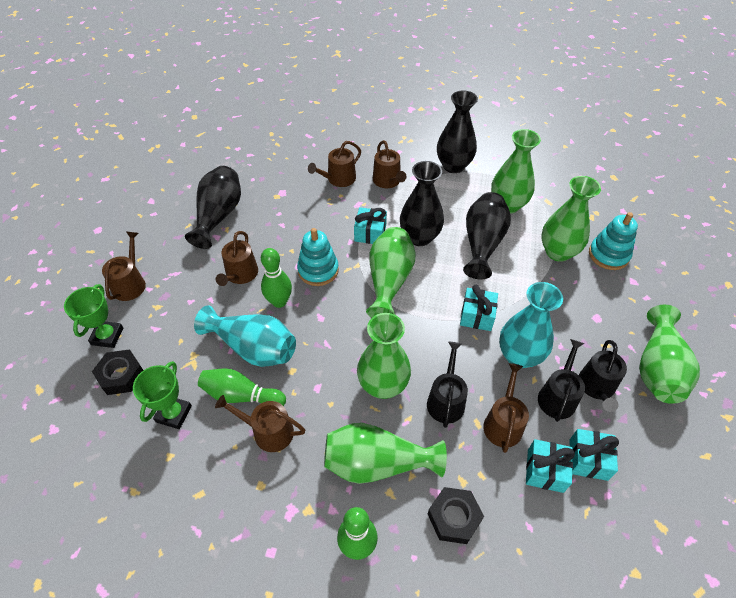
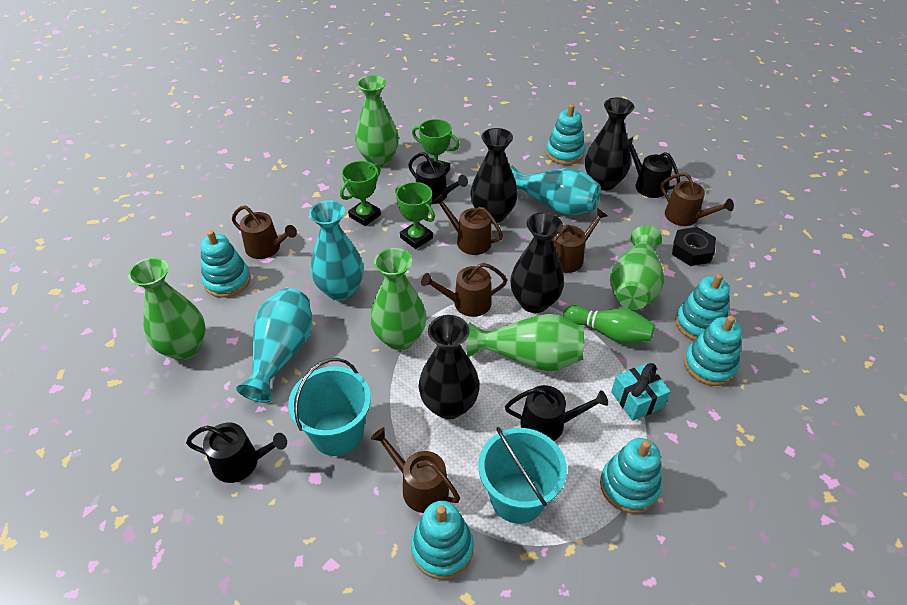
black nut: [92,349,143,395] [428,487,484,544] = 2 -> [672,227,716,266] = 1
black watering can: [427,342,468,428] [538,339,585,422] [579,340,627,412] = 3 -> [186,423,287,483] [408,152,468,204] [505,385,608,441] [628,137,680,198] = 4
green bowling pin: [198,368,286,406] [261,248,292,308] [337,507,378,560] = 3 -> [563,305,655,344] = 1
green trophy: [64,284,123,348] [133,361,192,429] = 2 -> [340,161,381,226] [395,182,435,249] [412,119,460,174] = 3
green vase: [324,423,447,484] [357,313,411,399] [366,227,416,318] [491,129,541,214] [541,176,601,262] [639,305,700,404] = 6 -> [128,258,206,360] [355,75,399,166] [370,248,426,350] [466,314,584,371] [610,226,664,310] = 5
turquoise bucket: none = 0 -> [288,358,371,456] [478,427,567,524] = 2
turquoise gift: [354,207,387,244] [460,285,498,331] [526,439,575,493] [570,429,619,481] = 4 -> [611,363,671,421] = 1
turquoise stacking toy: [297,228,339,286] [589,212,638,270] = 2 -> [200,230,251,298] [411,501,474,579] [546,104,585,165] [600,438,662,513] [675,273,730,340] [684,315,742,386] = 6
turquoise vase: [194,305,296,367] [499,282,563,368] = 2 -> [236,288,312,403] [309,200,364,301] [510,166,601,215] = 3

